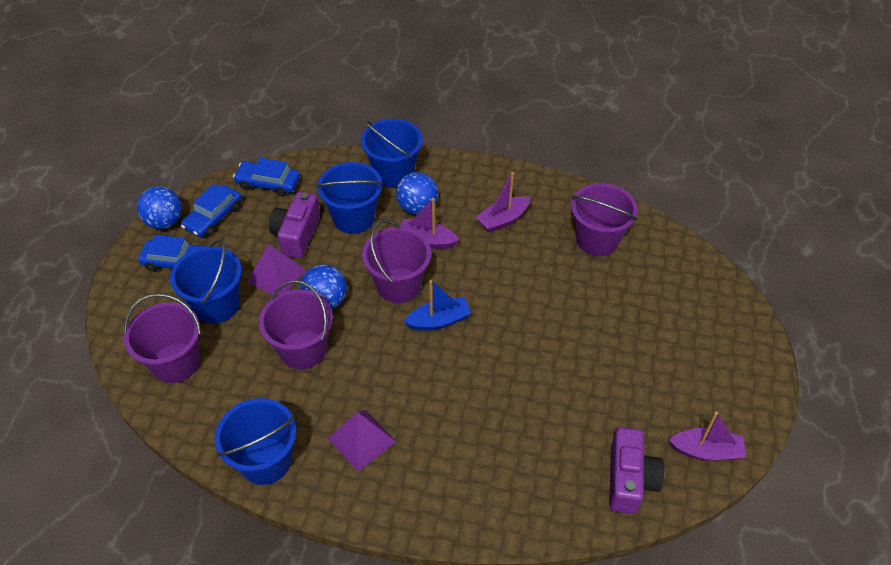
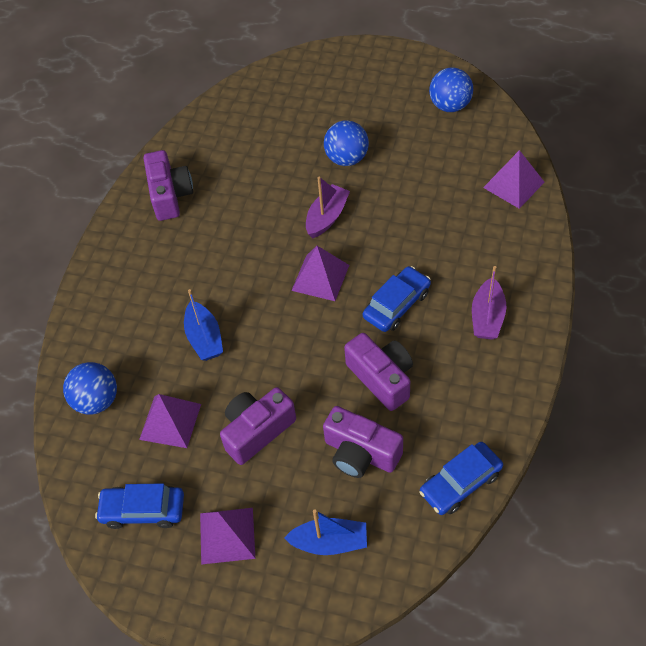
blue boat: [404,280,471,331] = 1 -> [184,289,223,361] [284,509,367,555] = 2
blue bucket: [170,240,242,323] [215,398,296,485] [316,162,384,234] [361,119,423,187] = 4 -> none = 0
purple boat: [400,198,459,249] [476,172,530,233] [669,412,746,461] = 3 -> [306,177,350,238] [472,266,506,340] = 2
purple bucket: [124,294,201,383] [259,280,333,369] [362,220,431,303] [571,183,638,256] = 4 -> none = 0
purple camera: [269,192,320,258] [609,427,664,514] = 2 -> [143,150,193,221] [220,387,296,465] [323,406,403,478] [344,333,413,411] = 4
purple pyramid: [247,244,306,296] [328,410,396,472] = 2 -> [139,394,201,448] [200,508,255,565] [291,246,349,301] [483,150,545,209] = 4

